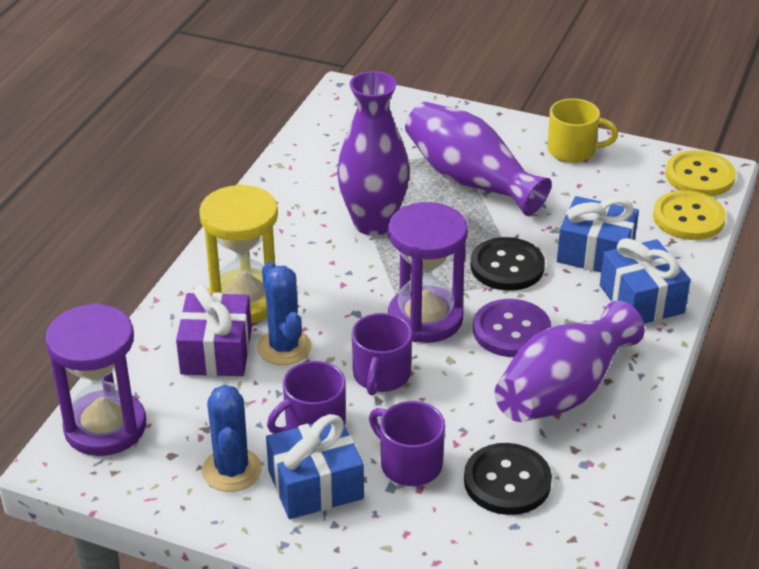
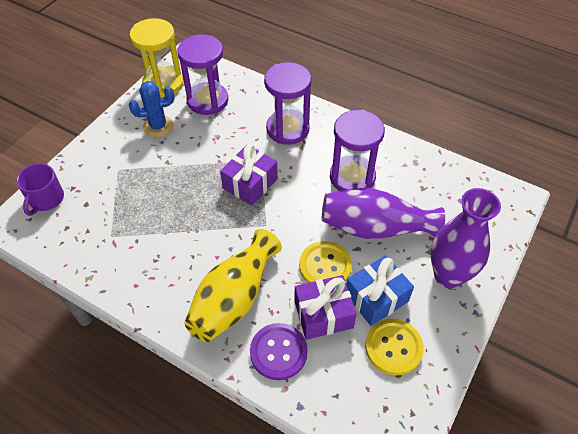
black button: [464,443,552,515] [471,237,545,291] = 2 -> none = 0
blue cactus: [202,385,262,492] [257,262,312,365] = 2 -> [129,81,175,137] = 1
blue gift: [266,414,364,519] [557,196,639,272] [600,238,691,323] = 3 -> [346,255,414,326] = 1
purple gift: [176,285,252,376] = 1 -> [220,144,278,206] [294,275,357,340] = 2
purple hourglass: [45,303,146,456] [388,202,468,343] = 2 -> [177,34,228,115] [264,62,311,145] [330,110,385,191] = 3
purple mug: [267,361,346,434] [352,313,412,396] [369,401,445,486] = 3 -> [16,163,64,216] = 1
purple vase: [337,71,410,236] [405,102,552,216] [495,301,645,422] = 3 -> [322,188,445,239] [431,188,501,289] = 2
yellow mug: [547,98,618,163] = 1 -> none = 0
yellow vase: none = 0 -> [184,229,282,342] = 1

